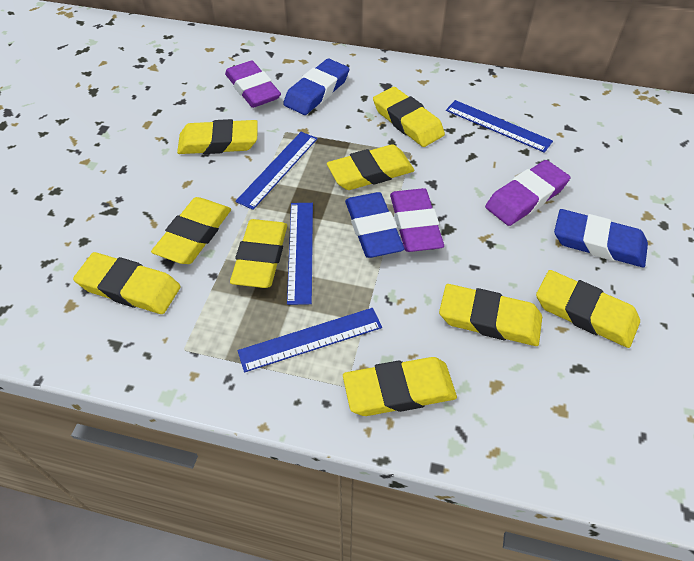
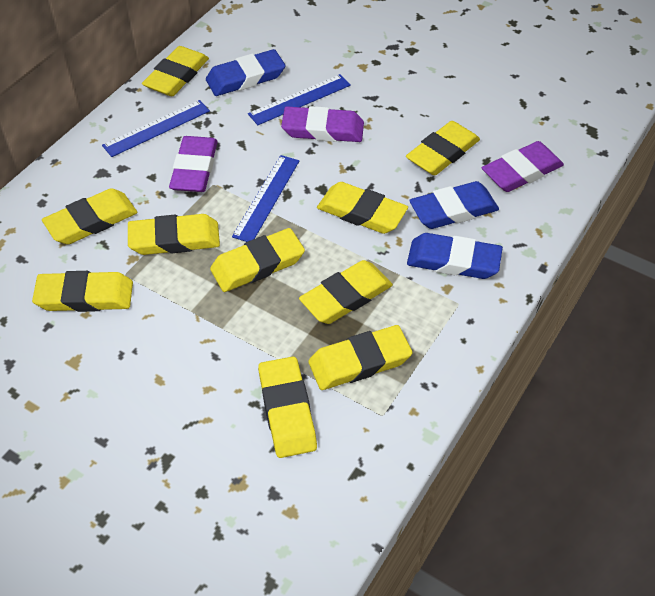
blue ruler: [235,132,318,210] [238,308,382,372] [287,203,313,305] [446,100,553,153] = 4 -> [102,100,210,157] [232,155,299,242] [248,74,351,125] = 3
yellow eraser: [73,252,181,314] [151,197,231,264] [177,119,258,154] [230,219,287,288] [327,144,415,190] [343,357,457,416] [373,87,445,147] [439,284,542,346] [536,270,640,348] = 9 -> [32,271,133,312] [42,188,137,244] [128,214,220,255] [142,46,209,96] [210,228,305,292] [258,357,317,458] [299,260,393,324] [308,325,413,390] [317,182,408,234] [406,121,480,175] = 10

